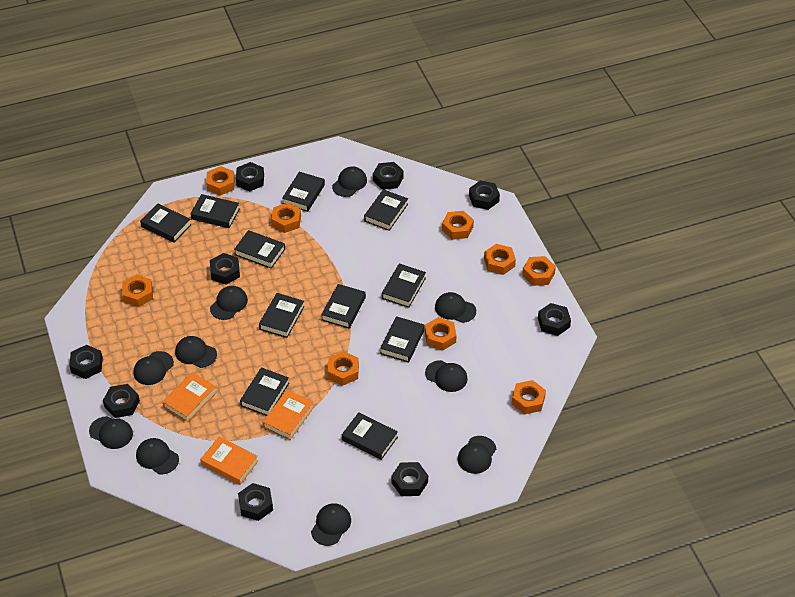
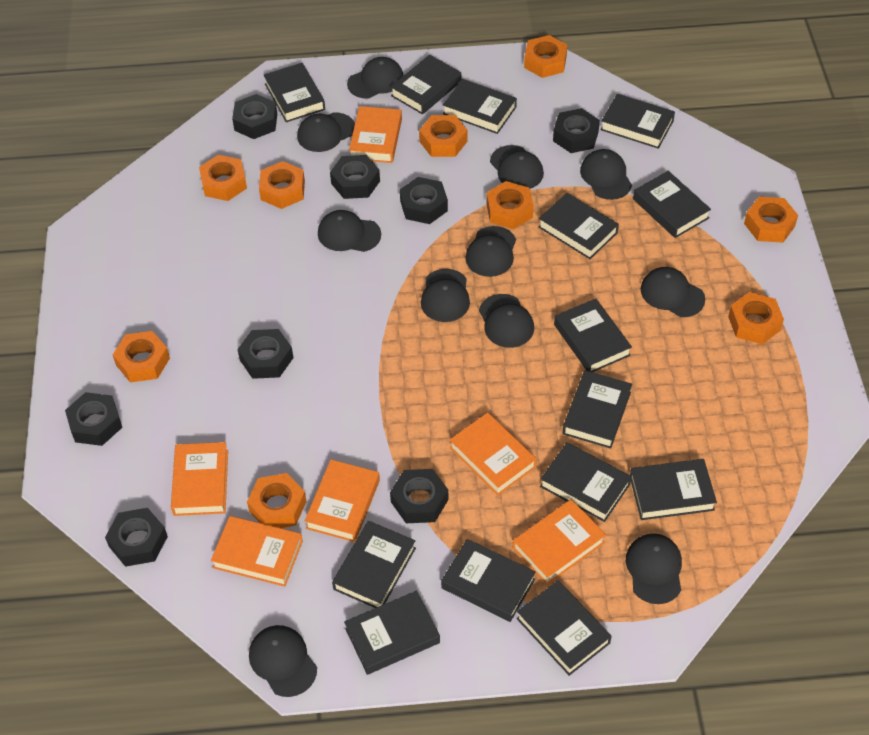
black book: [140,204,191,243] [190,194,240,228] [234,230,285,269] [240,367,289,416] [259,293,305,338] [282,172,325,212] [321,284,366,329] [342,412,398,460] [364,189,408,231] [380,316,425,363] [382,263,426,308] = 11 -> [263,63,325,122] [332,521,416,608] [344,591,440,675] [390,55,461,115] [441,539,536,622] [443,79,517,134] [516,580,612,676] [538,193,619,259] [540,443,631,522] [554,299,632,372] [563,370,632,449] [600,94,675,149] [630,459,717,520] [633,171,711,238] = 14
black cap: [89,416,133,449] [133,351,174,385] [136,438,179,474] [175,336,217,368] [210,286,248,320] [311,503,351,546] [332,166,367,197] [425,360,468,392] [435,292,476,323] [458,436,496,474] = 10 -> [249,625,317,697] [297,112,355,152] [318,210,381,252] [347,57,404,99] [421,269,470,322] [465,226,516,277] [479,294,534,348] [490,145,544,189] [580,149,632,200] [626,533,682,604] [641,267,705,317] = 11
black nut: [69,345,103,379] [103,384,140,418] [210,253,240,285] [236,162,264,191] [238,483,273,521] [373,162,404,190] [391,462,428,496] [469,180,500,210] [538,303,571,336] = 9 -> [65,392,122,446] [105,508,168,567] [232,94,277,139] [237,329,293,379] [330,155,380,199] [390,469,448,523] [400,177,448,224] [553,108,600,153] = 8
orange book: [163,372,217,422] [200,436,258,485] [263,390,314,440] = 3 -> [171,442,228,516] [211,516,303,587] [305,459,380,542] [349,106,402,163] [450,413,537,495] [513,499,606,585] = 6

